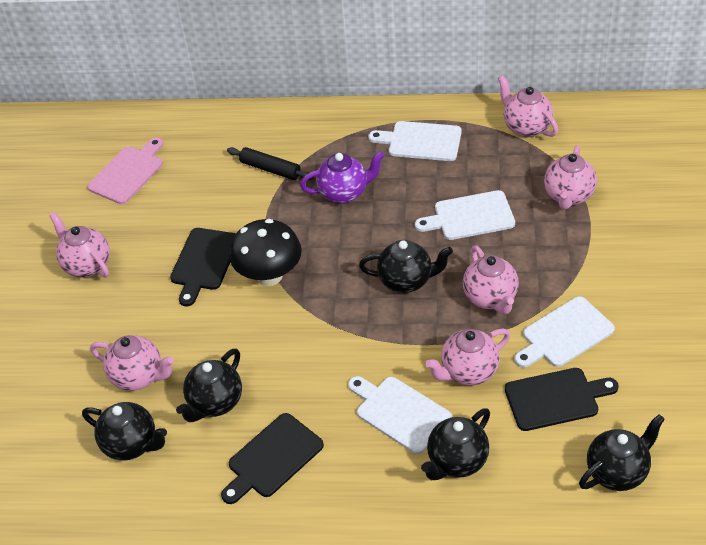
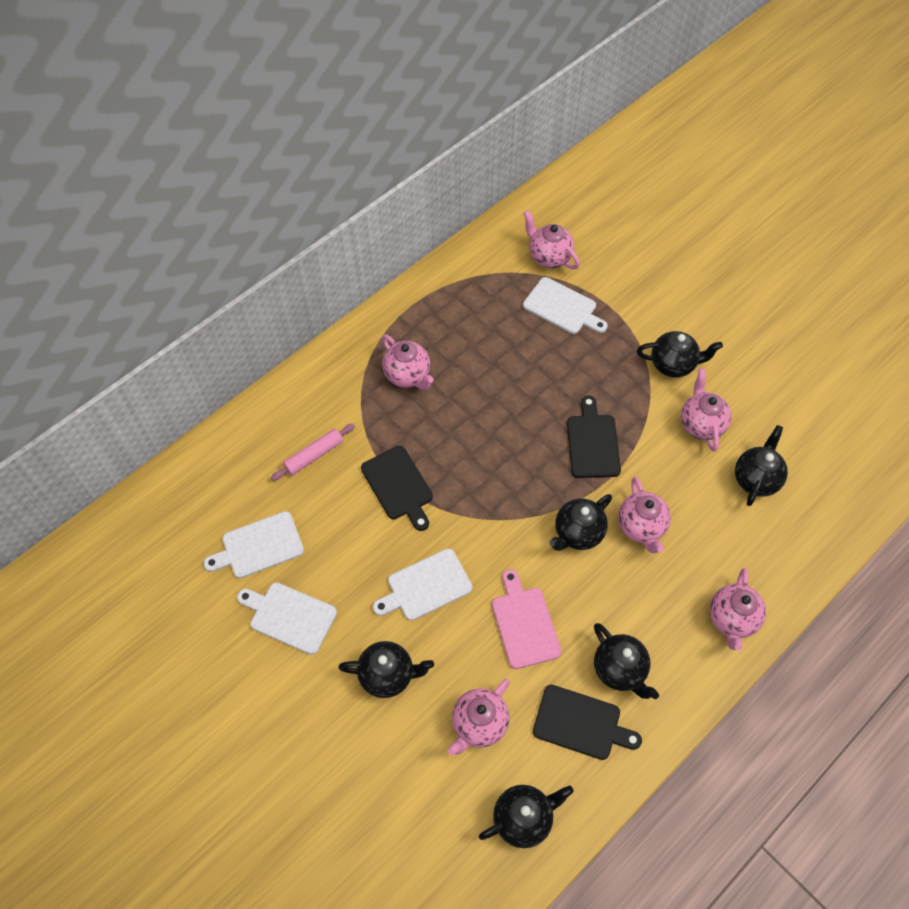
black mushroom: [230,219,302,286] = 1 -> none = 0
black rolling pin: [227,147,314,180] = 1 -> none = 0
black teapot: [82,402,167,461] [176,349,242,422] [359,240,453,293] [421,408,490,480] [579,414,665,491] = 5 -> [338,641,434,698] [479,785,574,848] [549,494,612,551] [594,623,659,699] [637,331,723,378] [735,425,788,506] = 6
pink rolling pin: none = 0 -> [271,424,355,481] = 1
purple teapot: [300,151,385,204] = 1 -> none = 0

